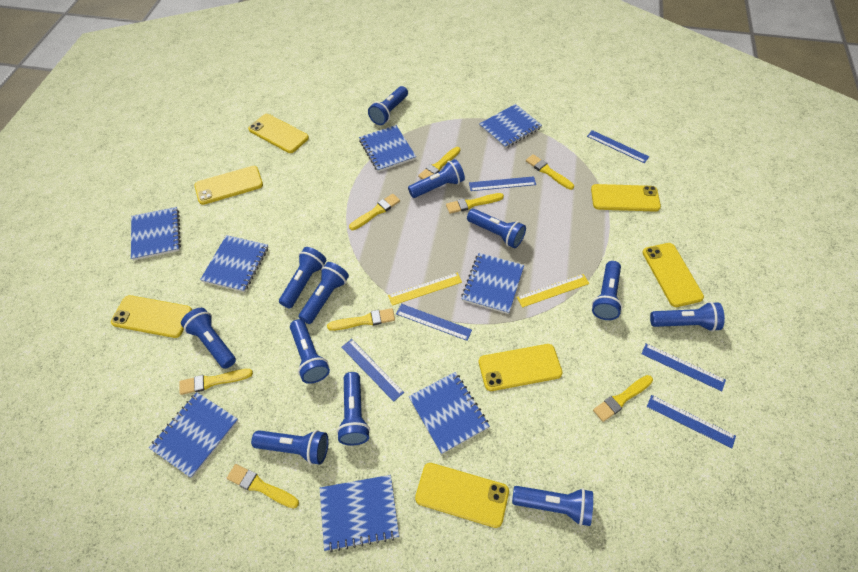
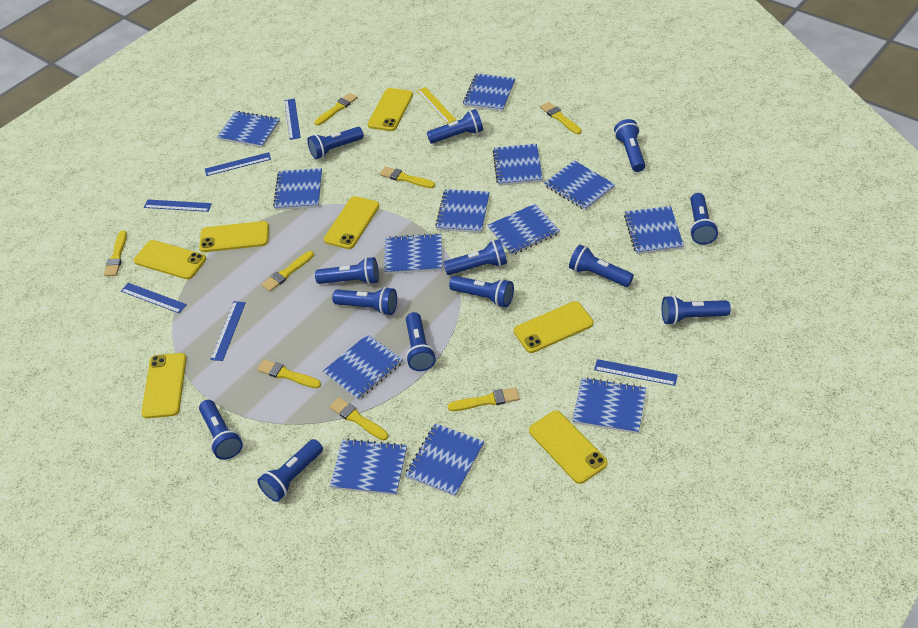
blue flashlight: [181,308,236,369] [251,430,329,465] [279,247,326,309] [290,319,330,384] [299,262,349,324] [337,372,370,446] [368,86,408,125] [408,159,465,198] [467,209,526,248] [512,486,593,526] [592,261,622,320] [650,302,725,332] = 12 -> [199,400,243,460] [257,439,323,502] [308,127,364,159] [315,257,379,285] [332,287,397,315] [406,312,436,371] [427,109,483,144] [443,239,507,275] [449,276,514,307] [569,244,634,287] [614,119,645,172] [662,295,731,325] [690,193,718,245] = 13
blue notebook: [131,207,181,260] [149,392,238,478] [200,235,269,292] [320,475,399,552] [359,125,416,172] [409,372,490,454] [461,253,524,314] [479,104,542,148] = 8 -> [217,111,280,148] [273,168,322,210] [323,334,403,400] [330,438,407,495] [384,233,442,274] [405,423,484,497] [435,189,490,233] [463,73,515,111] [487,204,560,256] [493,144,543,186] [544,160,615,210] [572,377,646,434] [624,206,684,254] = 13
yellow ruler: [388,273,462,306] [517,274,589,308] = 2 -> [417,87,456,124] = 1

